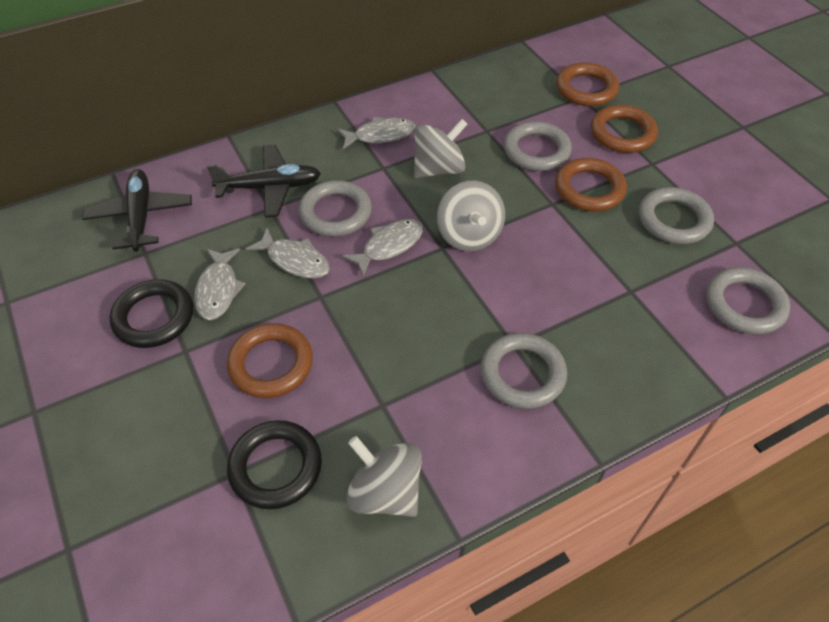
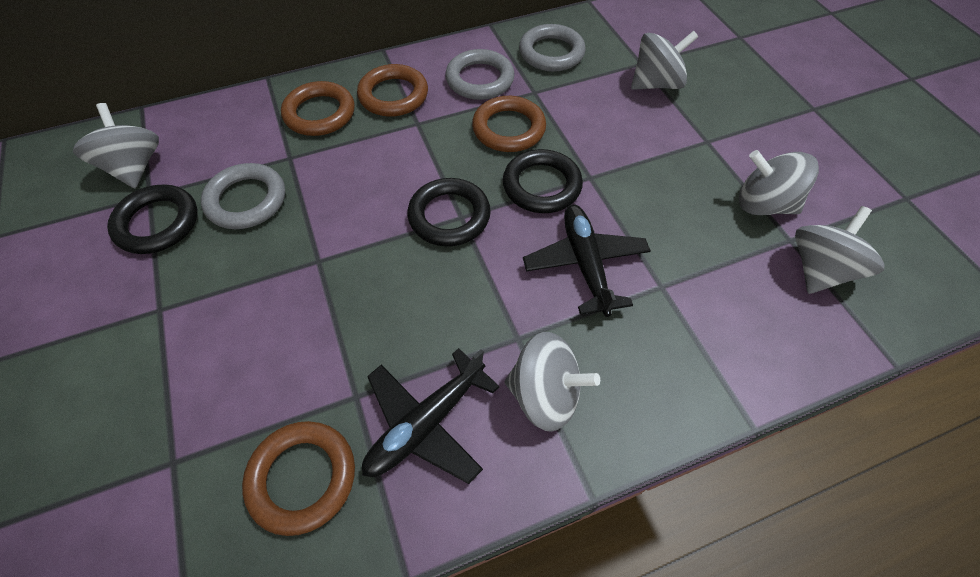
black ring: [109,279,193,348] [227,420,322,509] = 2 -> [107,184,197,254] [407,178,491,246] [503,149,583,213] = 3
grey fish: [194,248,246,320] [246,228,330,279] [337,117,416,149] [342,219,423,277] = 4 -> none = 0
grey ring: [299,180,372,237] [481,333,567,409] [504,121,572,171] [639,187,714,244] [706,267,790,334] = 5 -> [201,163,285,229] [445,49,514,100] [519,24,585,72] = 3
grey spinning top: [346,436,422,517] [414,119,467,178] [437,180,505,252] = 3 -> [73,103,159,188] [505,332,600,432] [631,31,698,90] [739,150,819,215] [795,206,884,294] = 5

